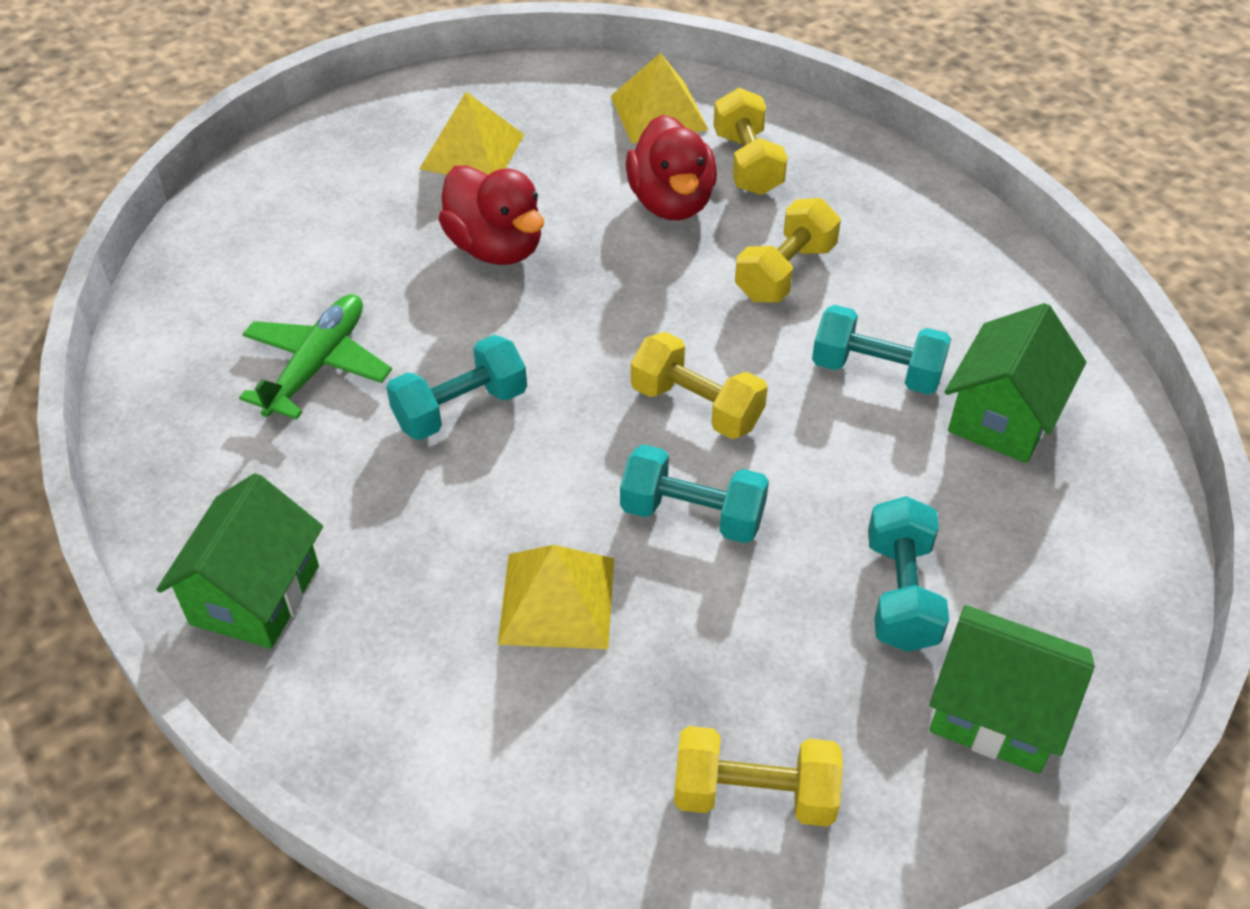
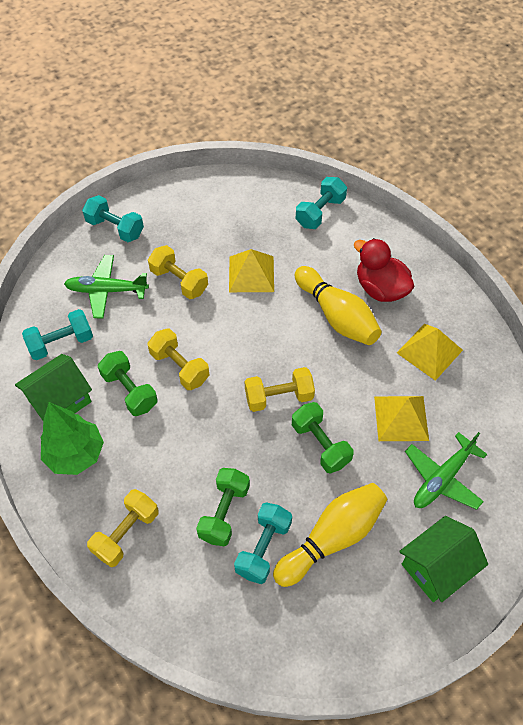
green dumbbell: none = 0 -> [98,351,158,416] [196,468,250,547] [292,402,353,474] = 3
green house: [156,473,323,649] [929,605,1095,774] [945,303,1086,463] = 3 -> [15,354,92,421] [399,516,488,602] = 2
green plane: [239,294,392,420] = 1 -> [64,255,149,319] [405,432,487,510] = 2
green tree: none = 0 -> [41,402,104,475] = 1
red duck: [438,165,544,265] [626,115,717,221] = 2 -> [354,238,414,302] = 1
yellow bowling pin: none = 0 -> [273,483,387,587] [295,266,382,345] = 2

